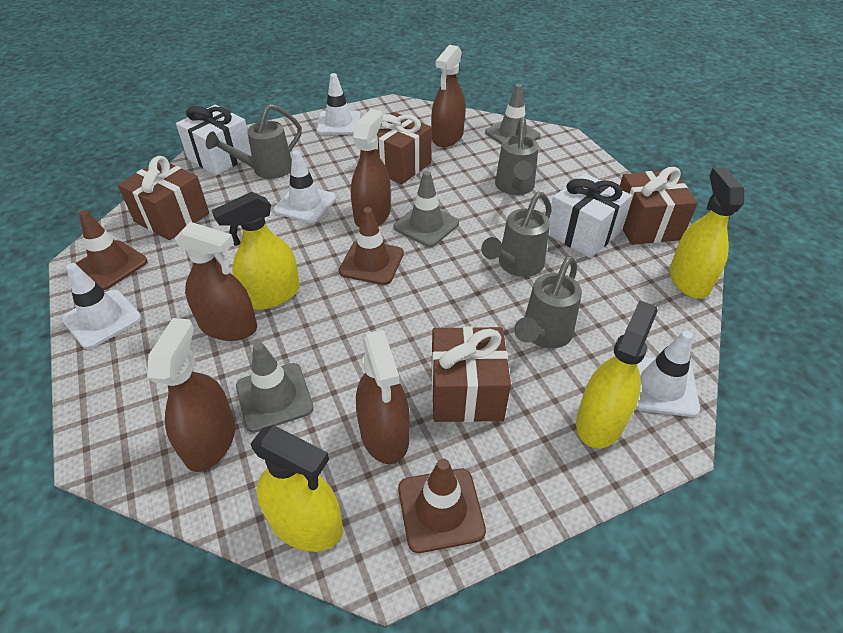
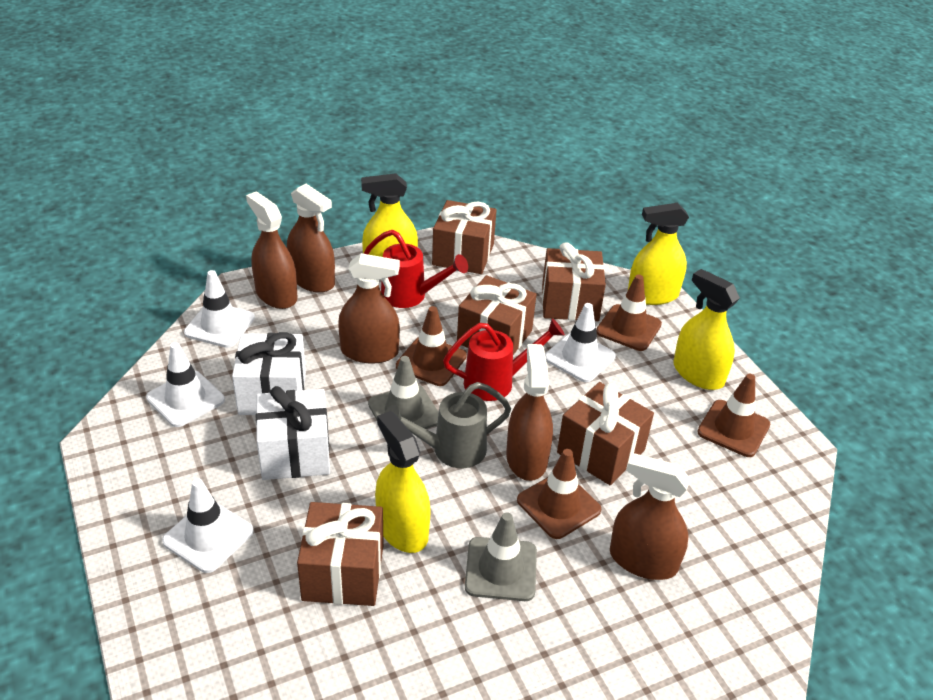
brown gift: [118,156,209,240] [376,112,432,185] [432,326,511,422] [620,167,698,245] = 4 -> [297,502,384,606] [432,200,497,274] [457,275,537,355] [542,242,606,321] [557,382,654,486] = 5
brown traffic cone: [75,210,148,290] [339,207,404,285] [398,459,486,553] = 3 -> [396,306,467,386] [517,449,601,539] [596,275,662,351] [697,374,770,457] = 4
grey traffic cone: [236,342,314,433] [394,171,459,247] [485,84,541,145] = 3 -> [368,356,439,429] [465,512,537,601] = 2
grey watering can: [206,104,302,179] [481,192,552,277] [495,117,539,195] [514,256,582,348] = 4 -> [385,382,511,468] = 1
red watering can: none = 0 -> [363,230,468,308] [443,318,565,401] = 2

